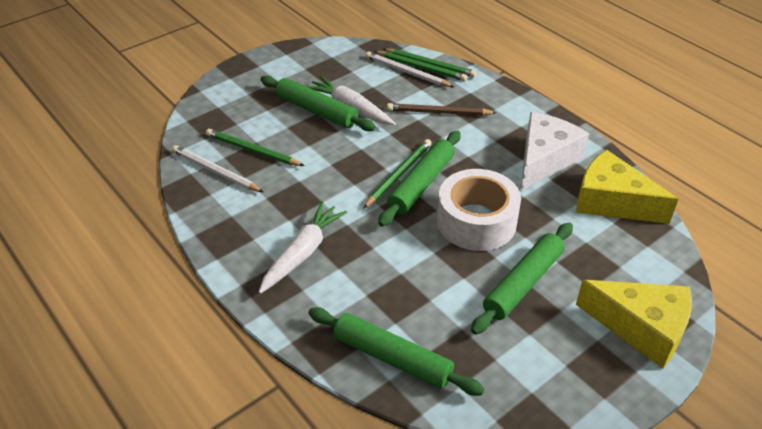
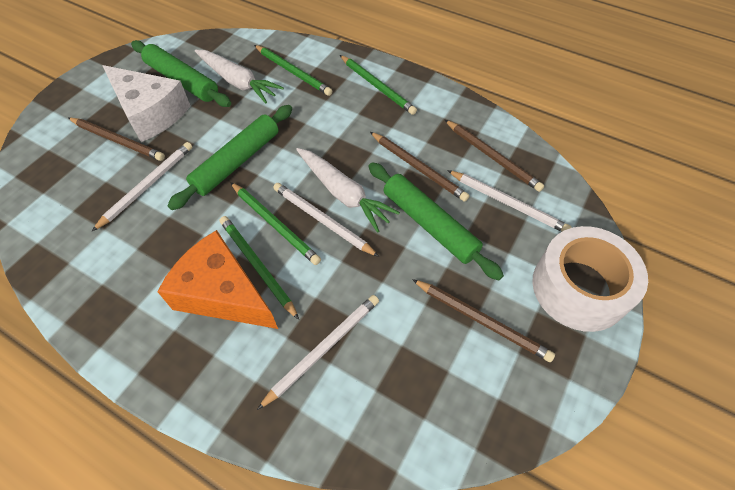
brown pencil: [387,103,497,116] = 1 -> [68,118,165,161] [370,132,469,202] [412,279,555,362] [445,120,544,192] = 4
green rolling pin: [260,75,376,131] [308,307,484,396] [378,130,461,227] [471,223,573,335] = 4 -> [131,40,231,107] [167,105,292,210] [368,162,504,280] = 3
orange cheese: none = 0 -> [157,230,278,329] = 1
white pencil: [172,145,263,192] [365,52,454,87] = 2 -> [92,142,193,231] [257,295,379,410] [273,183,379,257] [447,170,571,231] = 4
yellow cheese: [576,150,678,224] [576,280,692,369] = 2 -> none = 0

